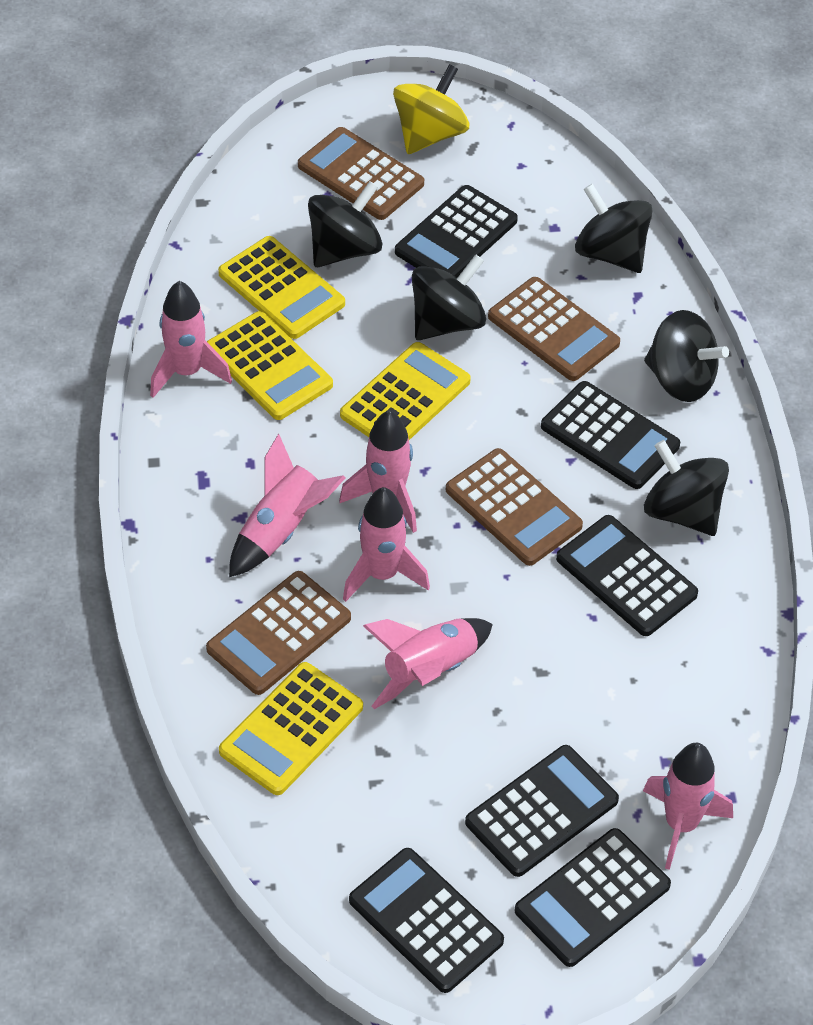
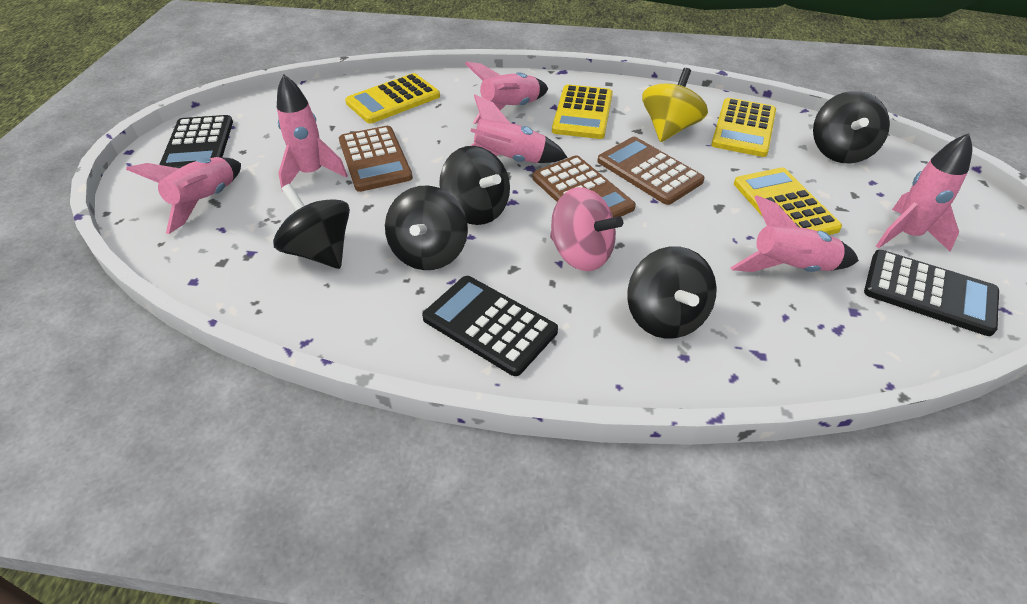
black calculator: [349,848,504,993] [395,185,518,277] [465,745,619,877] [514,828,671,967] [541,381,680,489] [556,515,698,636] = 6 -> [159,115,233,168] [422,276,558,376] [864,250,999,336] = 3
brown calculator: [206,571,351,695] [298,127,424,220] [446,448,583,566] [488,277,620,381] = 4 -> [339,126,413,192] [533,155,636,218] [597,137,705,205] = 3
pink spinning top: none = 0 -> [550,187,623,271] = 1

